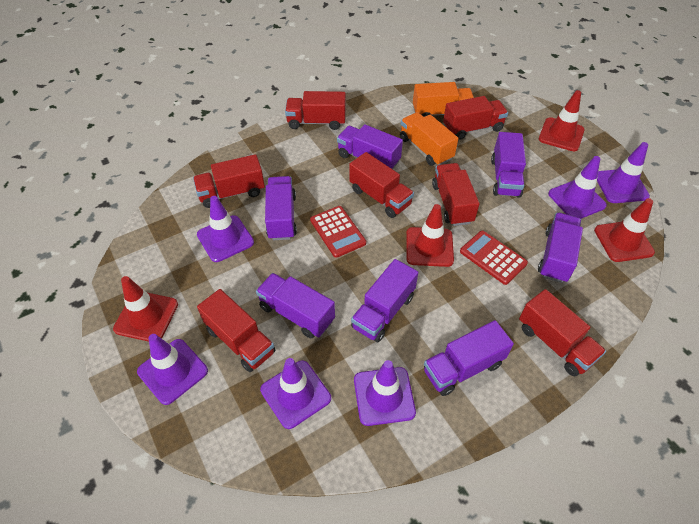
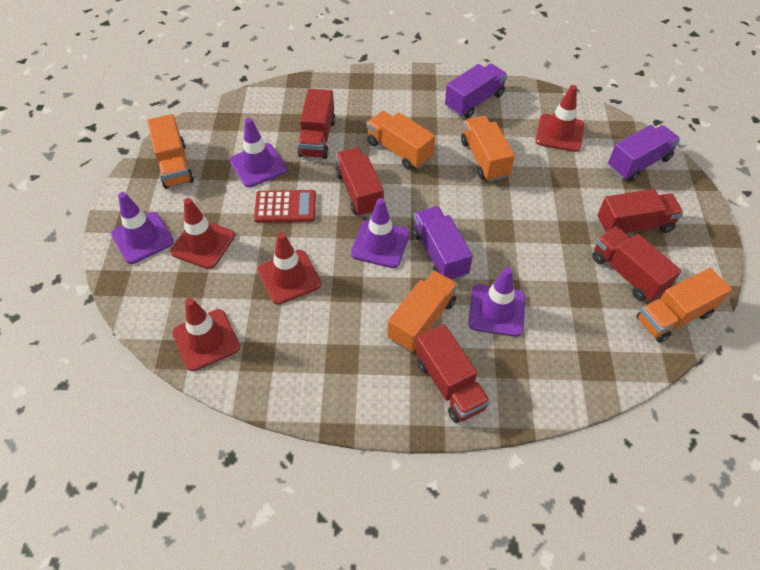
orange truck: [400,112,458,166] [413,82,474,117] = 2 -> [147,114,194,189] [366,111,435,170] [388,271,458,352] [461,116,515,182] [636,268,732,343] = 5
purple traffic cone: [137,334,208,405] [197,196,254,262] [260,358,331,429] [354,360,416,426] [548,156,607,219] [597,142,650,203] = 6 -> [111,192,174,264] [230,118,287,187] [351,198,410,268] [468,267,526,337] = 4
purple truck: [256,273,335,338] [265,176,297,240] [337,124,403,169] [351,259,418,342] [424,320,514,396] [491,132,526,198] [538,213,583,283] = 7 -> [412,206,473,281] [445,64,507,118] [608,125,680,182] = 3
red calculator: [310,206,366,258] [460,231,528,285] = 2 -> [254,190,316,223] = 1
red truck: [193,154,265,208] [197,289,275,372] [285,91,346,130] [349,152,414,218] [432,163,480,226] [443,96,508,140] [519,289,606,376] = 7 -> [297,88,336,159] [335,148,384,217] [416,324,490,423] [592,227,681,302] [597,189,684,234] = 5

